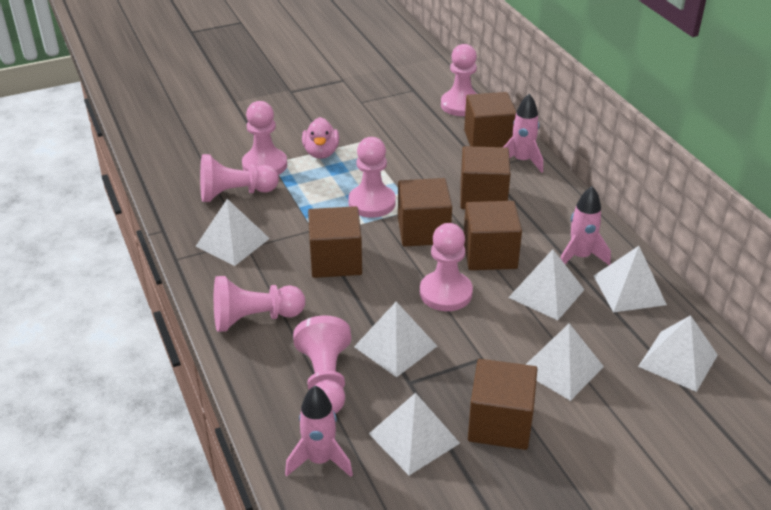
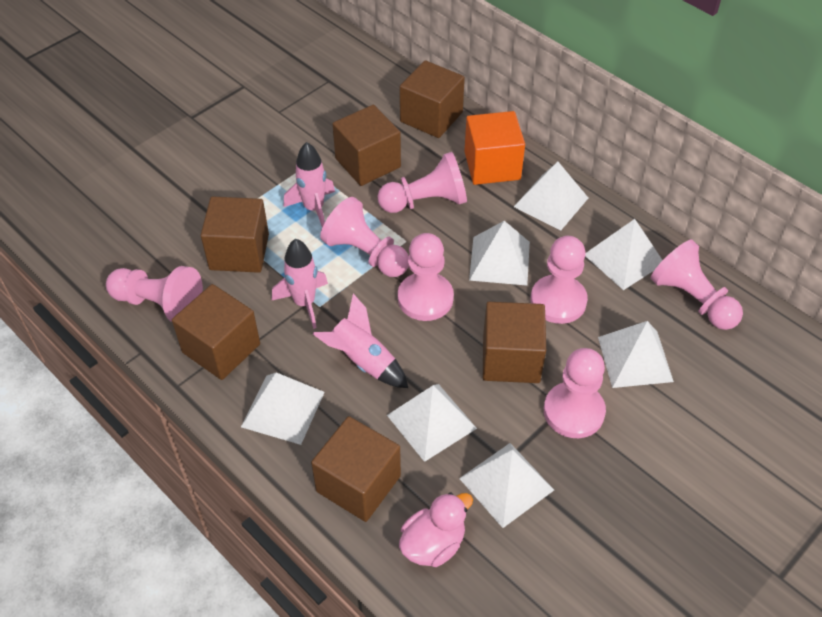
orange cube: none = 0 -> [464,111,525,185] = 1

